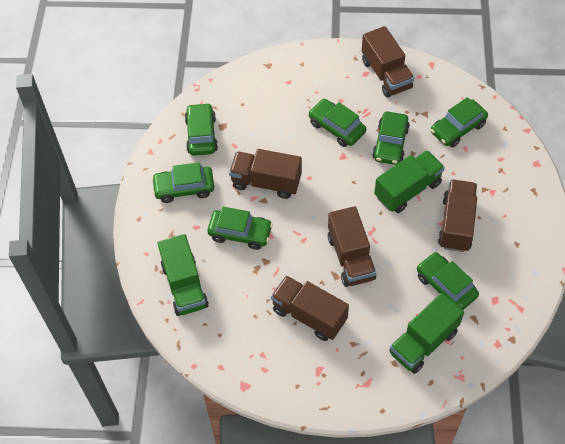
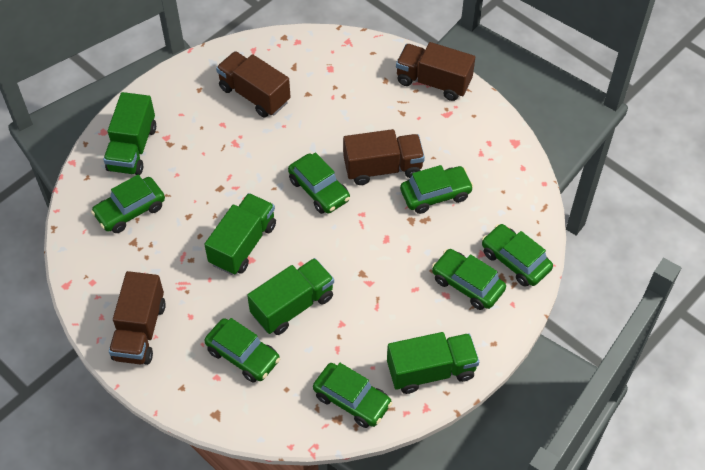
brown truck: [229,149,302,199] [271,275,349,341] [327,206,376,287] [362,26,414,97] [438,179,477,252] = 5 -> [109,271,166,365] [216,51,291,118] [343,129,425,185] [396,42,475,101] = 4
green truck: [157,234,209,316] [374,150,445,213] [389,293,464,374] = 3 -> [103,92,156,175] [204,193,276,275] [247,258,334,335] [387,332,479,394] = 4

